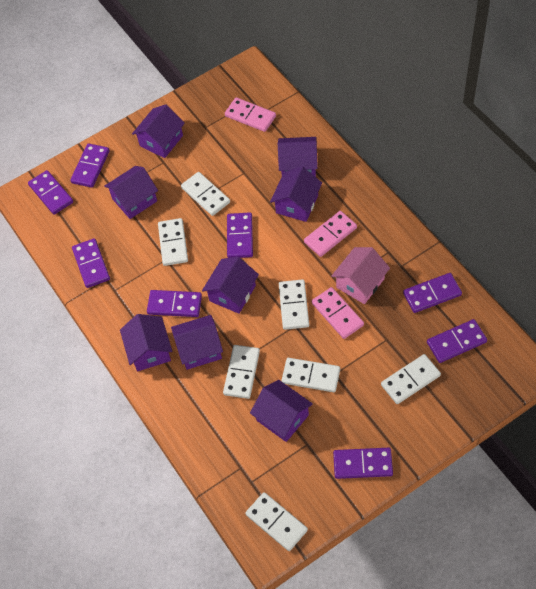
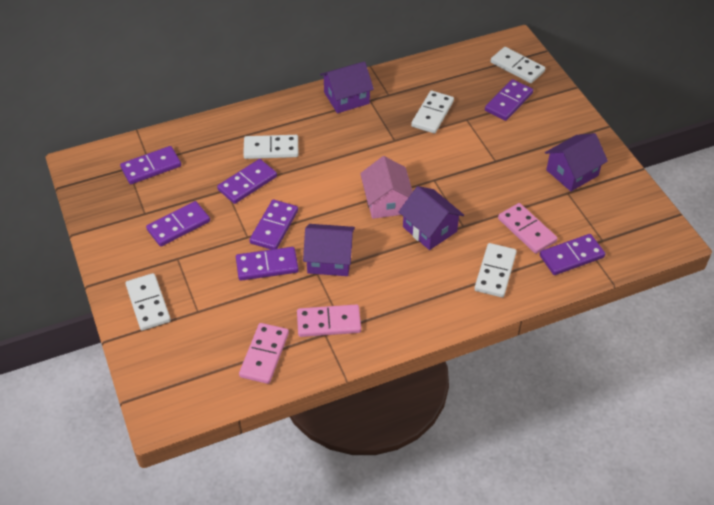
purple domino: [28,170,73,215] [70,144,110,188] [72,238,110,288] [147,290,202,317] [227,212,253,258] [333,448,393,479] [403,273,462,313] [427,319,487,363] = 8 -> [120,146,181,184] [146,201,210,247] [217,159,277,204] [236,247,299,281] [250,199,298,250] [485,79,533,121] [540,234,605,275] = 7
purple house: [104,166,158,219] [120,314,173,371] [132,104,185,158] [171,315,223,370] [202,257,259,314] [250,380,313,442] [270,166,322,222] [278,137,318,177] = 8 -> [303,224,355,276] [320,61,374,113] [399,186,464,250] [545,133,608,191] = 4
white domino: [158,218,188,266] [181,172,230,216] [223,345,260,399] [245,492,308,551] [279,279,309,330] [282,358,340,392] [381,354,441,404] = 7 -> [125,273,171,331] [243,135,298,159] [411,91,454,133] [474,243,517,298] [491,47,545,83] = 5

